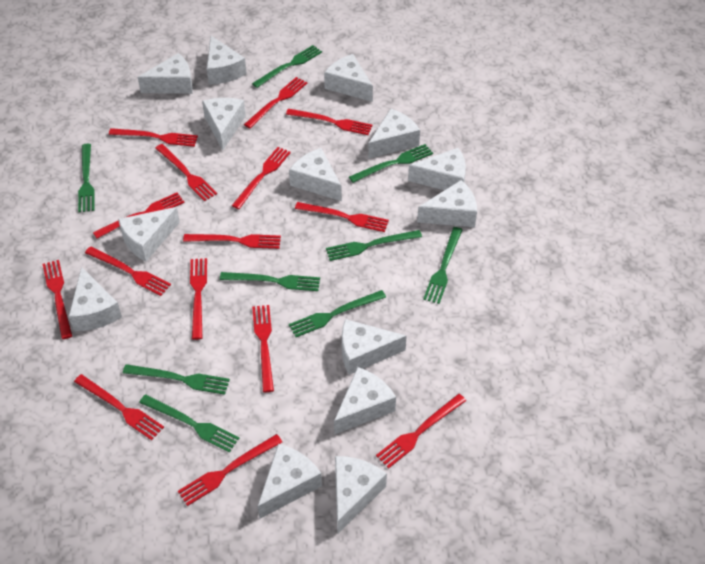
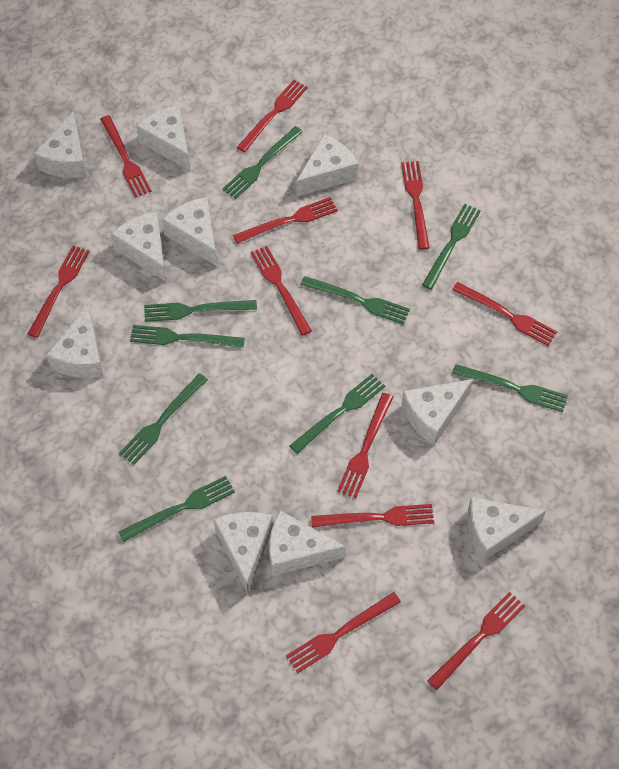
red fork: [42,260,72,339] [74,374,164,440] [85,246,171,296] [93,193,185,239] [109,128,198,147] [155,144,217,201] [178,434,282,506] [183,234,281,249] [190,258,207,340] [232,147,291,209] [244,77,307,128] [252,305,274,392] [286,109,373,135] [295,202,389,232] [376,394,466,469] = 15 -> [28,245,90,338] [100,115,152,197] [233,197,338,244] [237,80,308,152] [251,246,312,336] [286,592,401,674] [311,504,434,528] [337,393,393,498] [401,161,430,250] [428,592,525,690] [452,282,557,346] = 11
white cheese: [69,267,122,331] [118,207,180,262] [138,53,193,94] [202,98,246,150] [207,36,247,85] [258,444,322,519] [289,148,342,201] [324,54,373,102] [334,367,396,435] [335,456,387,533] [342,319,407,375] [368,109,420,159] [408,148,466,190] [417,180,477,227] = 14 -> [34,111,87,178] [46,304,104,378] [111,212,166,281] [136,105,190,171] [162,197,217,266] [213,512,273,593] [269,511,346,576] [296,134,358,197] [402,379,473,445] [467,497,546,562] = 10

